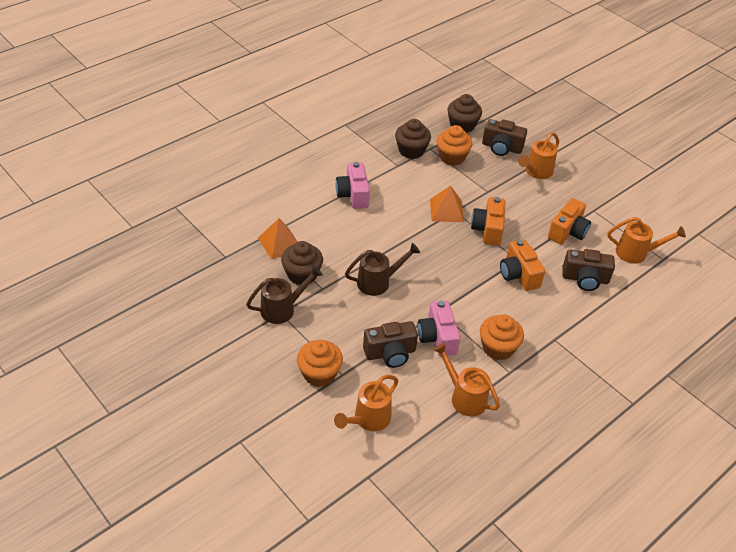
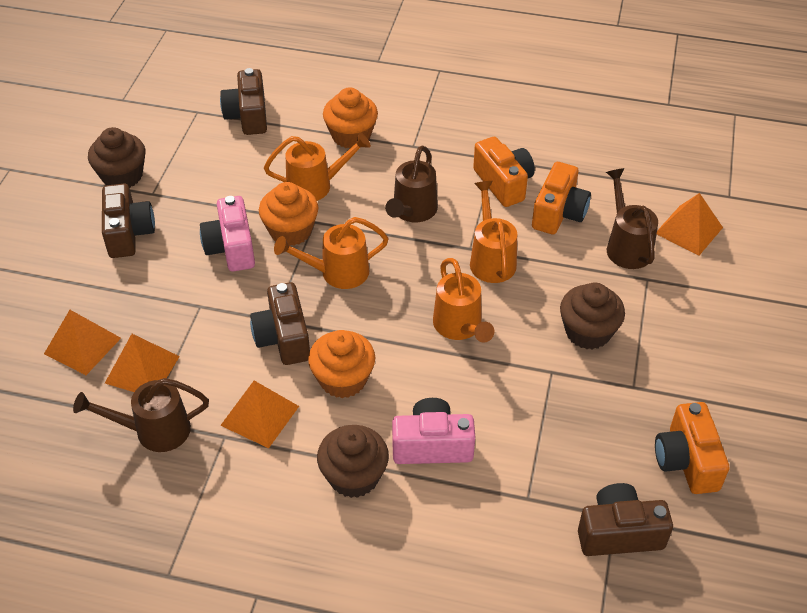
brown camera: [363,321,418,368] [482,119,527,156] [562,249,615,291] = 3 -> [102,184,155,258] [220,68,267,135] [250,282,310,365] [578,483,673,556] = 4
brown watering can: [246,266,323,324] [345,243,420,296] = 2 -> [73,378,209,452] [385,146,438,222] [606,168,658,269] = 3
orange pyramid: [258,218,298,260] [430,185,464,222] = 2 -> [44,310,121,375] [105,334,180,392] [220,381,299,448] [657,193,723,256] = 4

